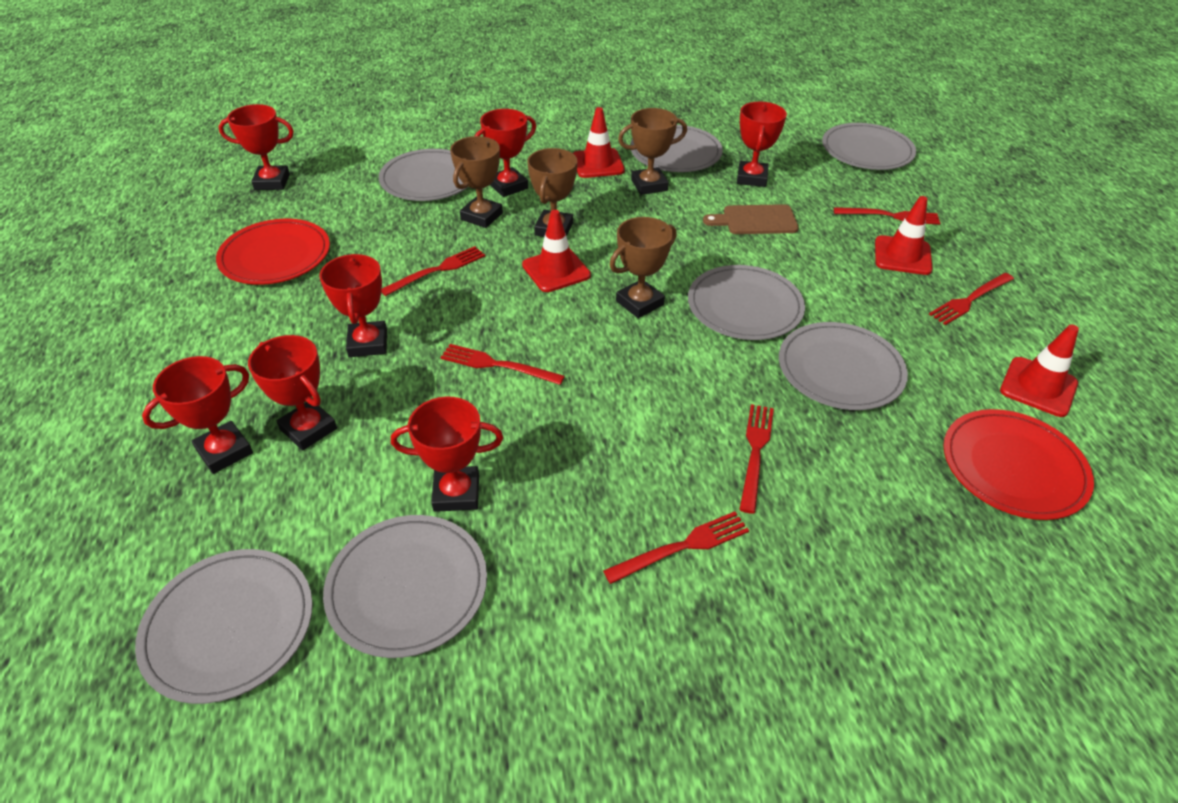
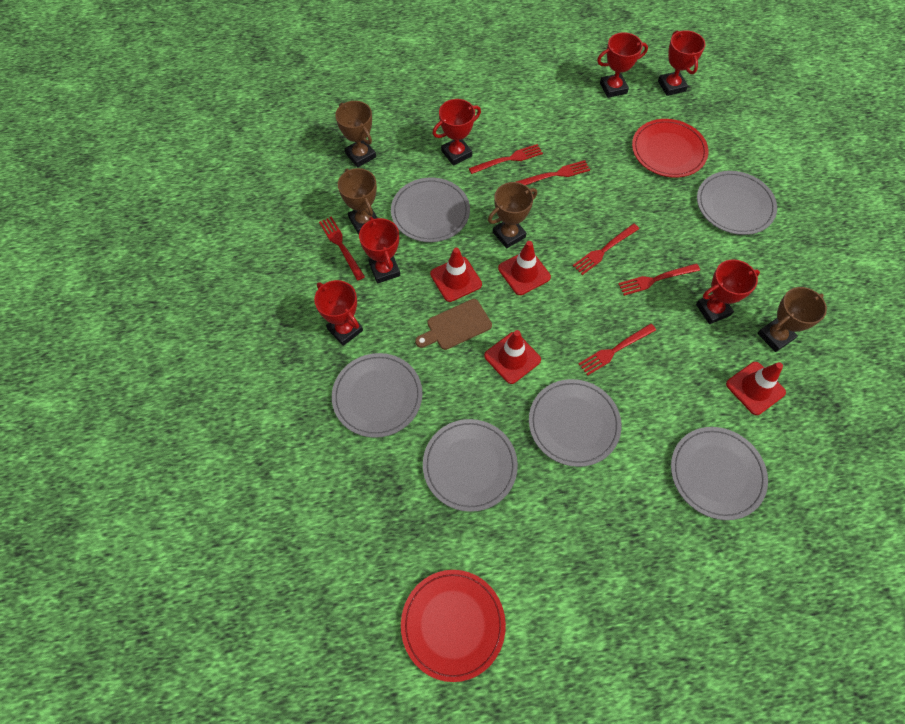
grey plate: [135,549,313,704] [323,515,487,658] [379,149,468,201] [630,125,723,172] [688,265,805,340] [779,322,908,410] [822,123,916,170] = 7 -> [332,353,422,438] [391,178,470,242] [423,419,518,512] [529,379,622,467] [671,427,768,520] [697,171,777,235] = 6
red trophy: [142,356,253,474] [218,104,294,190] [248,335,337,450] [319,254,387,357] [391,397,503,512] [475,109,536,197] [737,101,787,187] = 7 -> [314,280,363,346] [359,217,400,283] [432,99,481,166] [597,32,648,98] [658,30,705,96] [696,259,760,324] = 6

